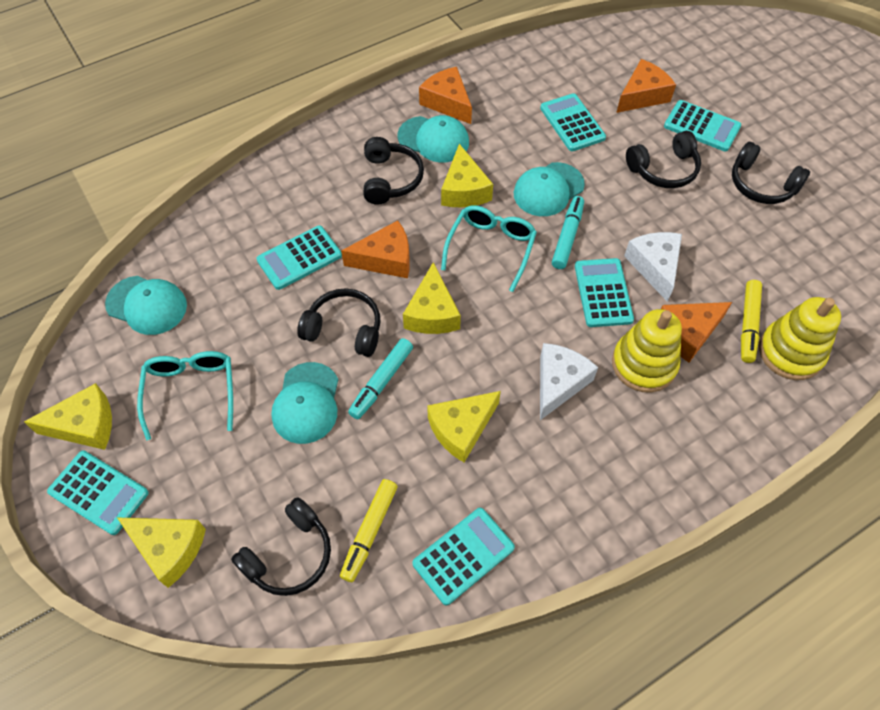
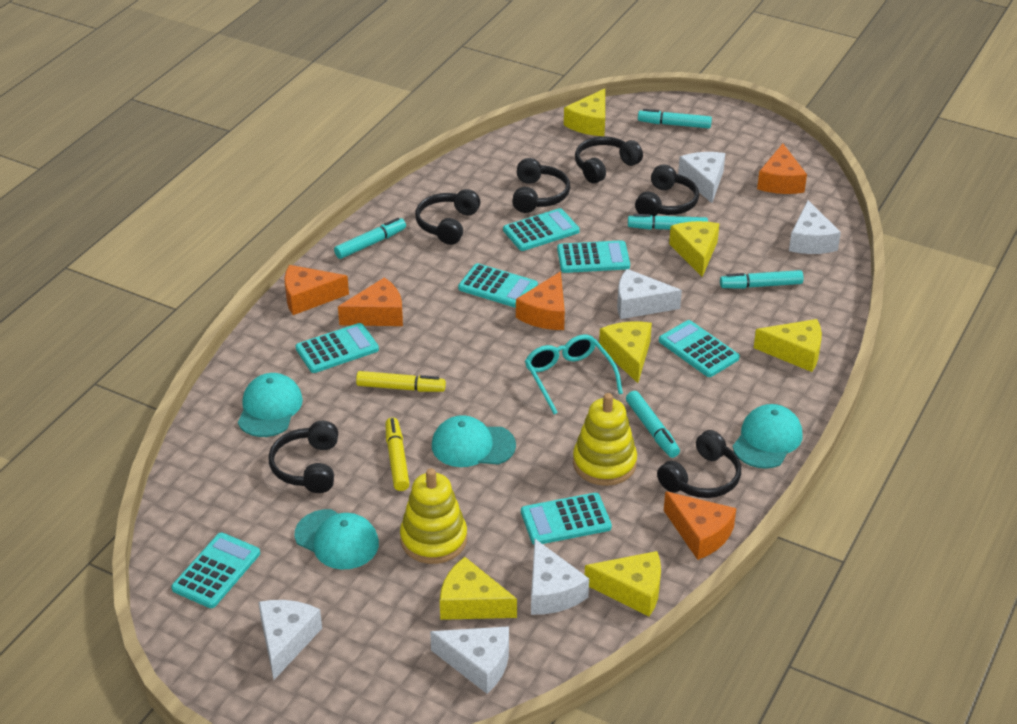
black headphones: [231,497,331,596] [297,288,381,357] [363,137,424,205] [626,131,701,188] [732,142,810,204] = 5 -> [269,421,338,493] [415,189,481,245] [512,158,570,213] [575,136,643,184] [635,164,699,216] [657,430,741,498] = 6
orange cheese: [341,220,410,278] [419,67,472,124] [616,59,676,113] [661,302,732,363] = 4 -> [285,265,349,315] [338,277,403,326] [516,271,565,330] [664,491,736,560] [757,143,807,194] = 5
turquoise calculator: [47,451,149,535] [256,225,342,290] [412,508,515,605] [540,93,606,151] [575,258,634,327] [664,100,741,152] = 6 -> [171,533,260,608] [296,323,379,373] [458,263,538,308] [503,208,580,251] [521,493,612,545] [557,240,630,273] [659,320,740,377] = 7
turquoise glasses: [137,351,233,440] [441,206,537,292] = 2 -> [525,334,623,415] = 1
turquoise marker: [348,338,413,419] [552,196,584,269] = 2 -> [334,218,406,259] [626,391,680,458] [628,214,708,230] [638,109,712,128] [720,270,804,289] = 5
white cheese: [540,343,598,420] [624,232,682,302] = 2 -> [258,600,322,680] [430,626,509,694] [531,539,589,615] [617,269,682,319] [678,152,725,203] [789,200,841,254] = 6
yellow cheese: [24,383,112,450] [117,518,206,588] [403,262,461,334] [427,391,501,462] [441,144,493,207] = 5 -> [440,557,517,620] [564,88,605,136] [585,551,661,616] [599,322,652,383] [669,221,719,277] [754,319,822,372] = 6

